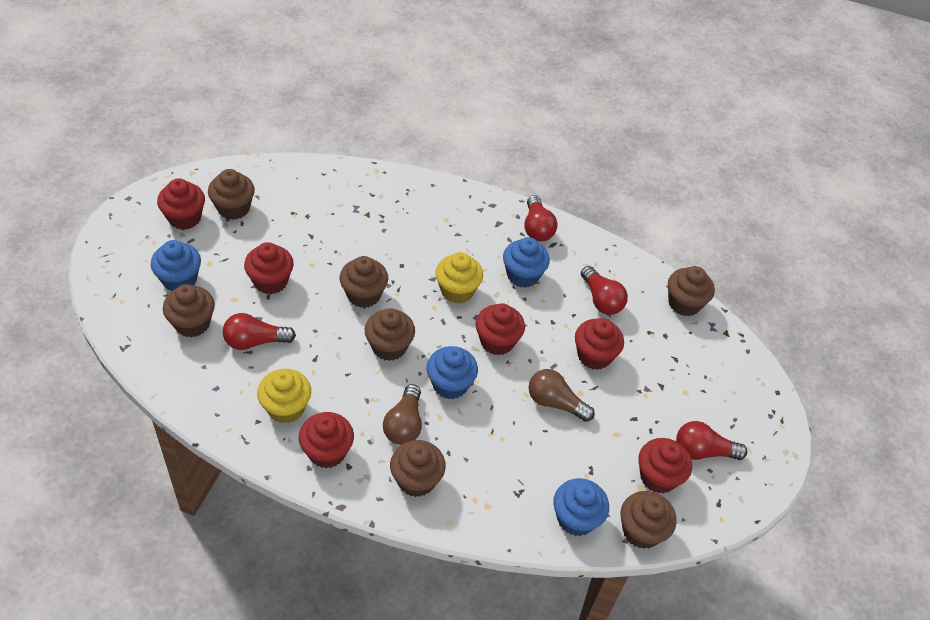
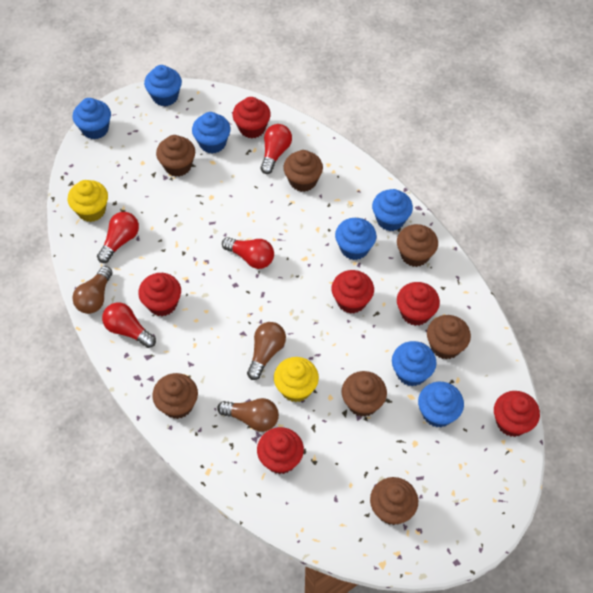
blue cupcake: [151,240,201,292] [427,346,478,399] [503,237,550,288] [553,478,609,536] = 4 -> [73,98,111,140] [144,65,182,106] [192,112,230,154] [335,218,377,260] [372,189,413,231] [392,341,437,386] [418,382,464,427] = 7
brown light bulb: [383,384,422,445] [529,369,595,422] = 2 -> [72,266,113,314] [217,398,279,432] [247,322,286,380] = 3

